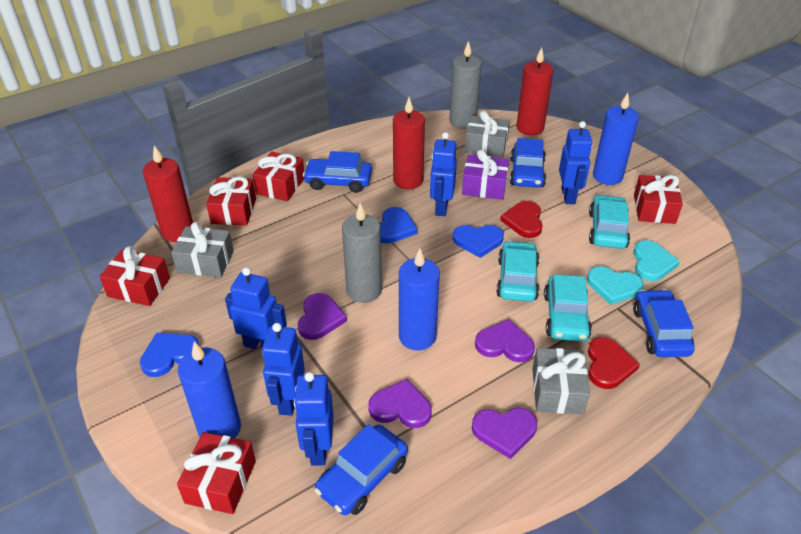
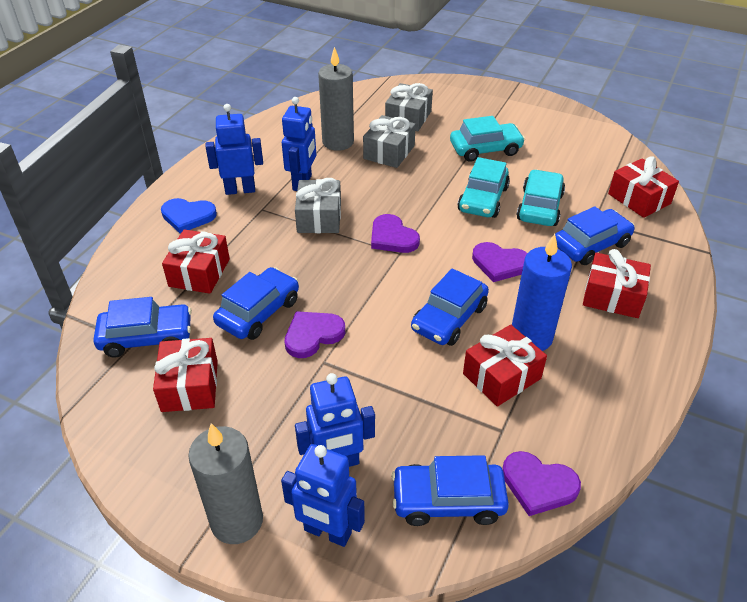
blue candle: [178,342,241,438] [399,248,440,350] [593,93,639,185] = 3 -> [512,234,572,351] = 1
blue car: [303,151,372,193] [315,424,408,515] [510,138,546,188] [633,289,695,357] = 4 -> [93,297,192,357] [213,267,299,340] [391,455,509,526] [411,268,489,346] [555,206,635,265] = 5
blue heart: [140,333,200,377] [380,207,417,244] [453,225,504,258] = 3 -> [161,198,217,233] = 1
blue robot: [225,267,287,349] [262,323,305,416] [294,372,334,465] [430,132,457,216] [559,121,592,204] = 5 -> [205,104,263,195] [281,444,365,547] [282,97,316,191] [295,373,375,467] = 4
purple gift: [462,150,509,200] = 1 -> none = 0
red candle: [143,145,193,242] [393,97,425,189] [516,47,553,136] = 3 -> none = 0
red heart: [500,201,543,238] [588,337,640,389] = 2 -> none = 0
turquoise heart: [587,266,644,305] [633,240,680,281] = 2 -> none = 0

